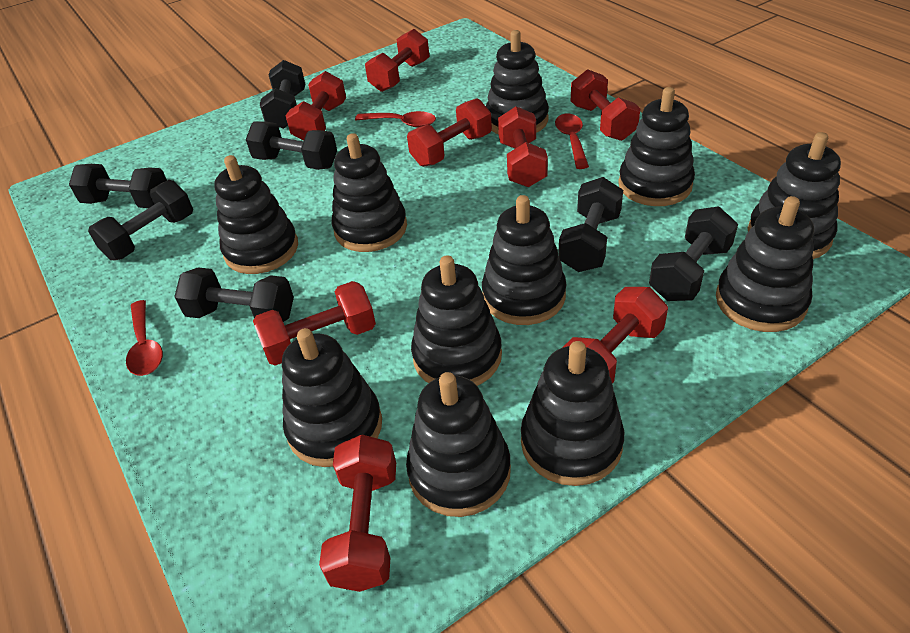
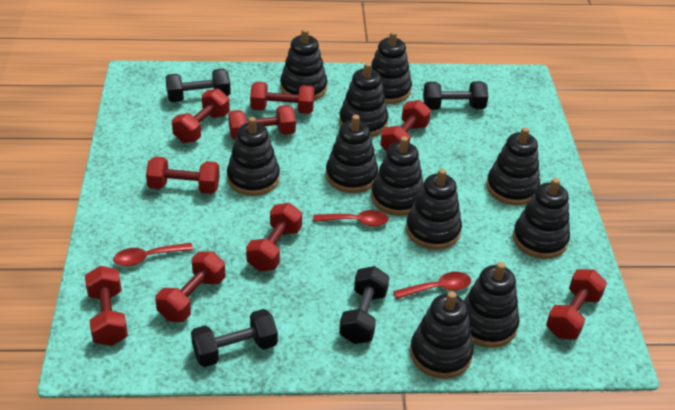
black dumbbell: [69,164,167,208] [88,180,193,260] [174,267,294,322] [246,122,337,170] [260,60,305,129] [558,177,623,272] [649,206,738,301] = 7 -> [165,69,231,102] [191,309,278,367] [339,266,389,344] [423,81,488,110] = 4
red dumbbell: [253,281,376,366] [285,71,346,141] [319,435,396,592] [365,29,430,92] [407,98,492,167] [498,107,548,187] [562,287,668,383] [571,69,641,141] = 8 -> [85,266,128,346] [146,157,220,194] [155,251,225,322] [172,89,230,143] [228,105,296,140] [246,203,302,271] [250,82,314,114] [380,100,431,151] [546,269,607,340] = 9

